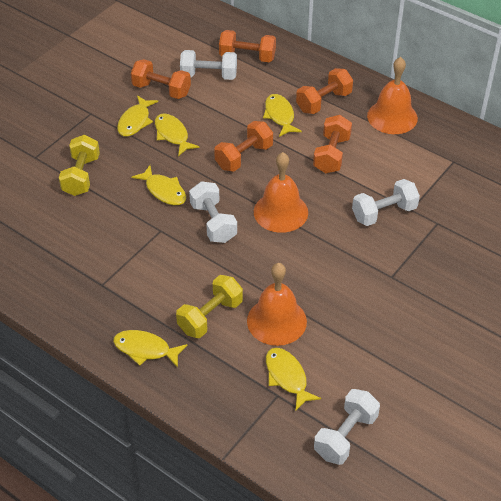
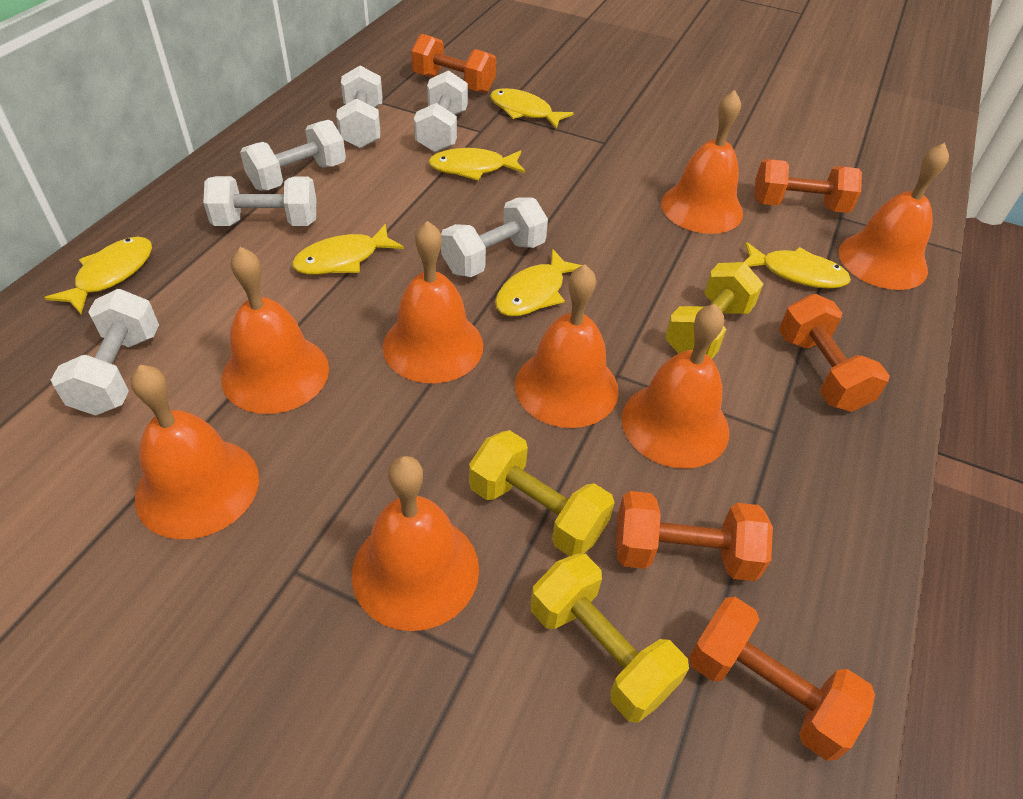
orange bell: [247,263,307,346] [254,152,308,233] [367,57,418,134] = 3 -> [131,365,259,539] [221,247,329,414] [352,456,479,631] [383,221,483,383] [515,264,619,428] [622,304,729,468] [661,90,743,234] [839,143,949,290] = 8
white dumbbell: [180,50,237,80] [189,181,237,243] [314,389,380,465] [352,179,420,226] = 4 -> [51,289,159,416] [203,176,316,226] [240,120,346,191] [336,66,383,148] [414,70,468,152] [441,198,548,277] = 6
yellow dumbbell: [59,135,100,196] [176,275,243,338] = 2 -> [469,430,615,556] [531,553,689,723] [665,262,763,359] = 3

